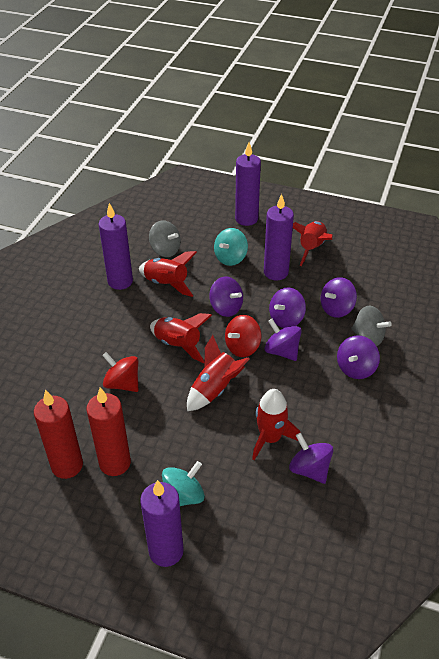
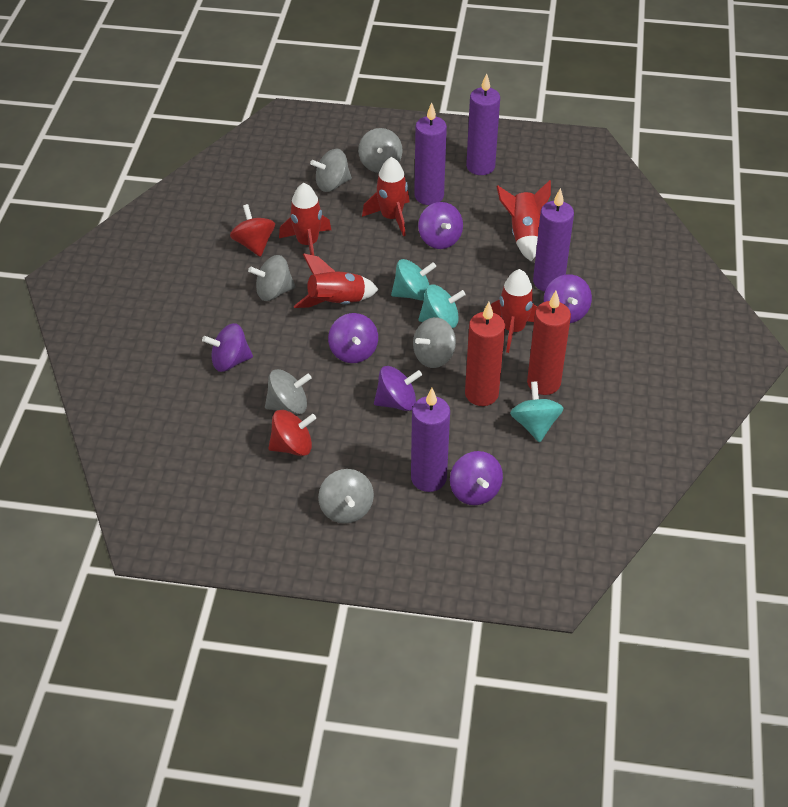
grey spinning top: [149,220,181,257] [351,306,392,346] = 2 -> [248,255,296,301] [265,369,312,415] [310,149,352,192] [318,469,374,524] [358,128,403,173] [413,317,456,368] = 6
turquoise spinning top: [162,461,205,506] [214,228,248,266] = 2 -> [391,259,436,301] [418,285,466,328] [510,381,563,442] = 3

